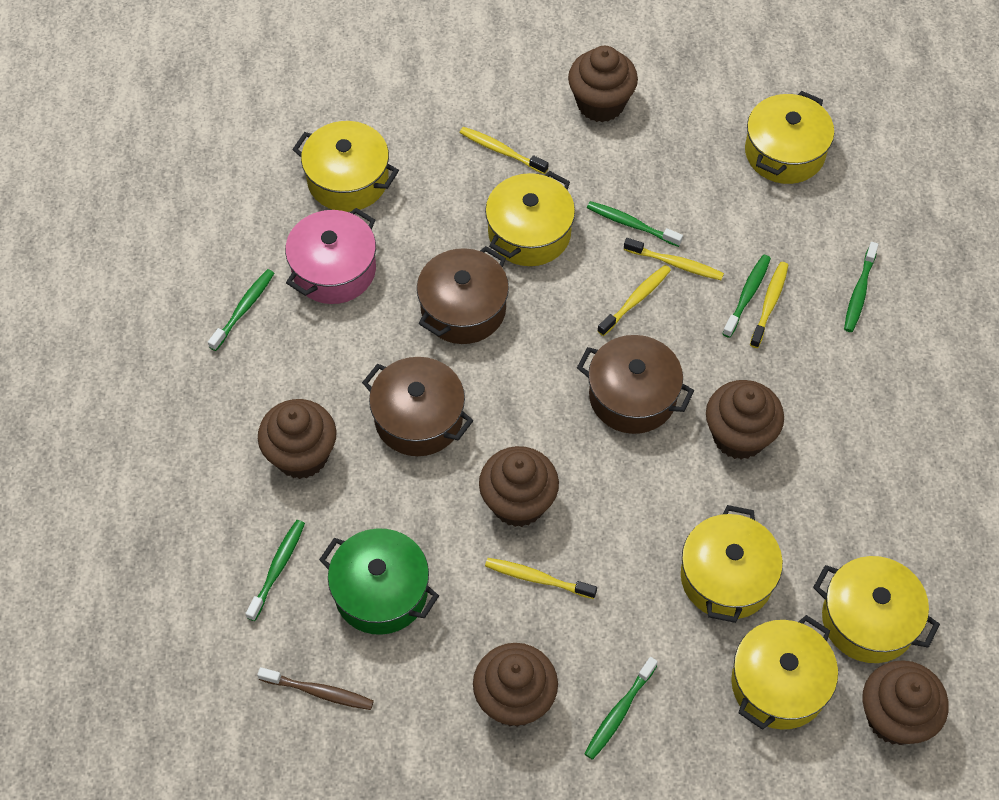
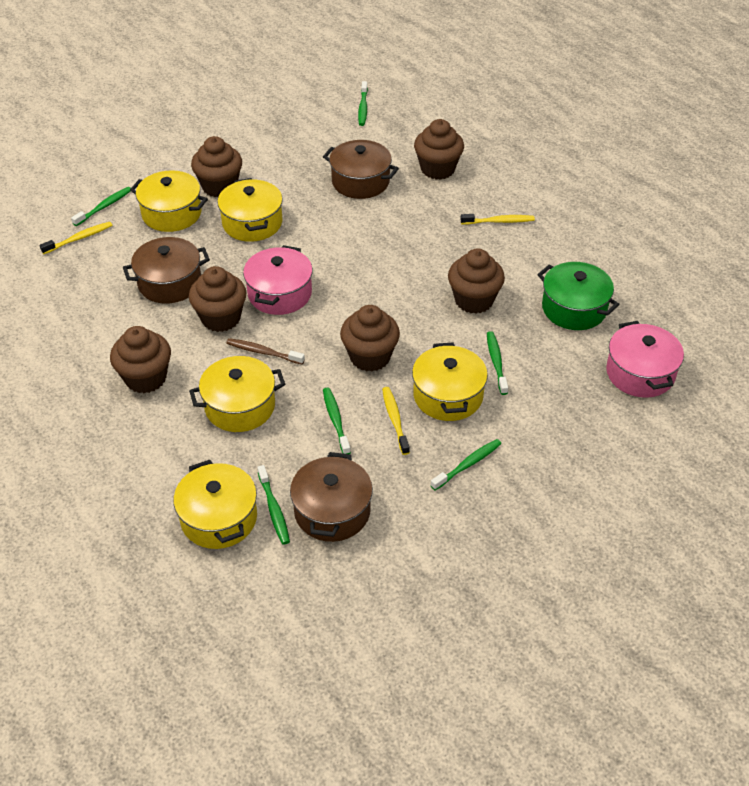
pink pot: [285,208,376,304] = 1 -> [243,245,313,315] [606,321,684,398] = 2
yellow pot: [292,121,399,212] [485,171,575,266] [681,505,783,623] [731,615,838,730] [745,91,834,184] [813,556,940,663] = 6 -> [130,170,208,232] [173,459,257,549] [189,356,285,432] [217,178,283,242] [412,342,488,421] = 5
yellow toothbrush: [460,127,549,174] [485,558,597,599] [597,265,671,336] [624,238,724,280] [750,262,788,348] = 5 -> [39,222,113,254] [382,387,410,455] [460,214,535,224] = 3

